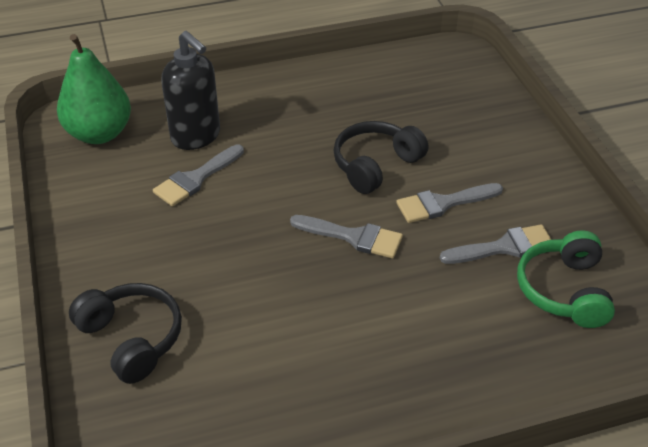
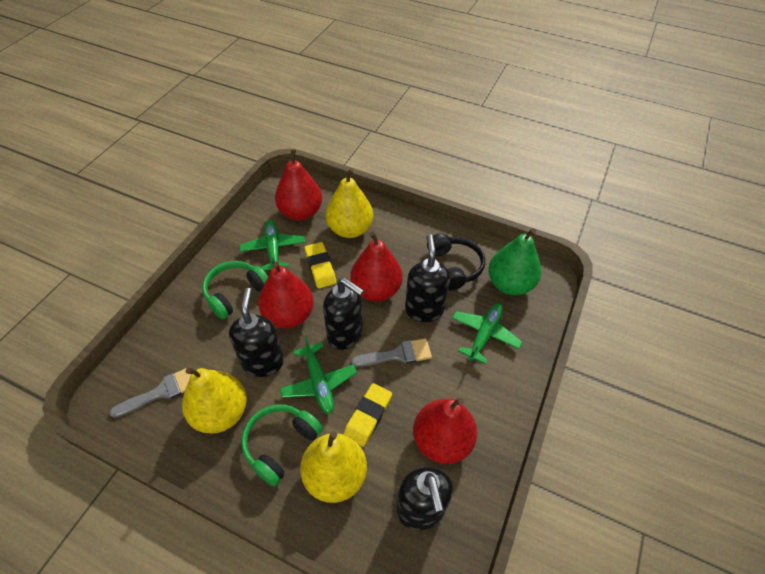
black headphones: [69,283,182,384] [333,121,428,194] = 2 -> [427,233,485,291] = 1
black soap dispenser: [161,31,220,150] = 1 -> [229,288,284,377] [323,278,364,350] [396,467,453,530] [405,234,450,322] = 4
green headphones: [517,230,615,328] = 1 -> [202,261,268,319] [241,404,323,486] = 2
green plane: none = 0 -> [240,220,305,271] [280,336,357,414] [452,303,522,364] = 3
grey brush: [153,144,244,206] [290,215,403,259] [396,183,503,223] [440,224,552,264] = 4 -> [109,367,191,418] [351,338,432,367] = 2
red pear: none = 0 -> [258,262,314,328] [275,149,322,221] [350,232,403,302] [413,398,477,464] = 4
yellow eraser: none = 0 -> [304,242,336,288] [343,383,392,447] = 2
yellow pear: none = 0 -> [182,367,247,434] [300,431,367,503] [326,168,373,238] = 3

